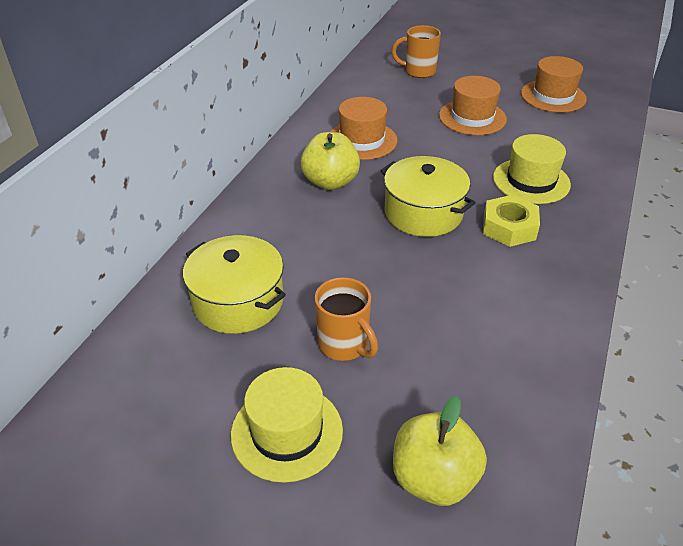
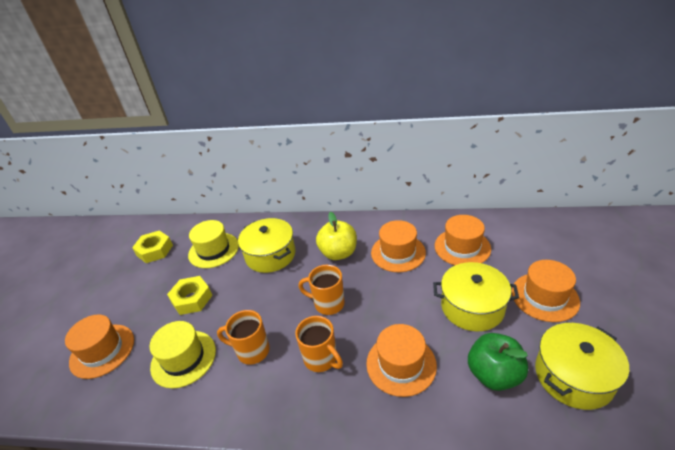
green apple: none = 0 -> [468,333,528,391] = 1
orange hat: [330,97,397,160] [439,76,507,135] [521,56,587,113] = 3 -> [65,315,134,379] [366,324,437,397] [371,220,426,272] [435,215,491,265] [512,260,580,322] = 5
orange mug: [315,277,378,361] [392,25,441,78] = 2 -> [217,310,270,365] [295,316,343,372] [298,265,345,315] = 3
yellow apple: [300,132,360,190] [393,396,487,506] = 2 -> [316,212,357,260] = 1
yellow nut: [483,195,540,247] = 1 -> [132,231,173,263] [167,276,213,315] = 2
yellow pot: [183,235,286,334] [380,156,475,237] = 2 -> [238,218,296,273] [433,262,519,331] [535,323,629,410] = 3

